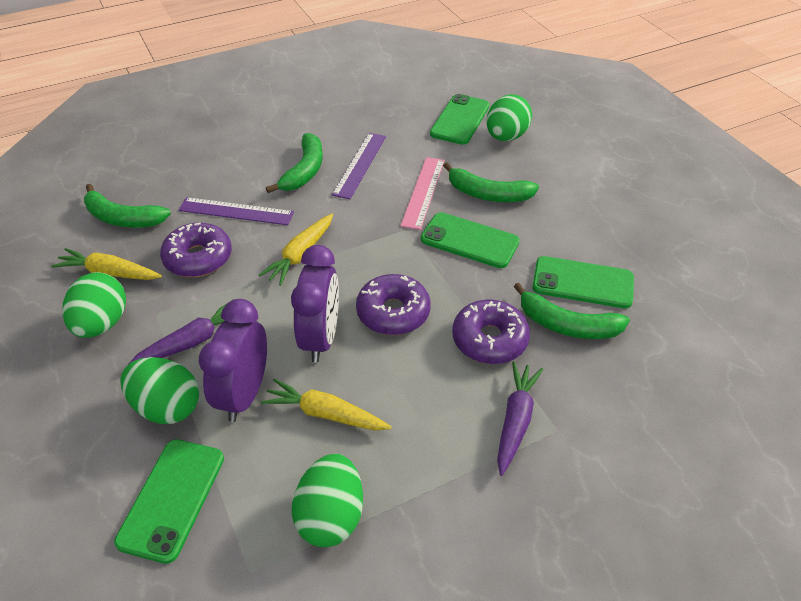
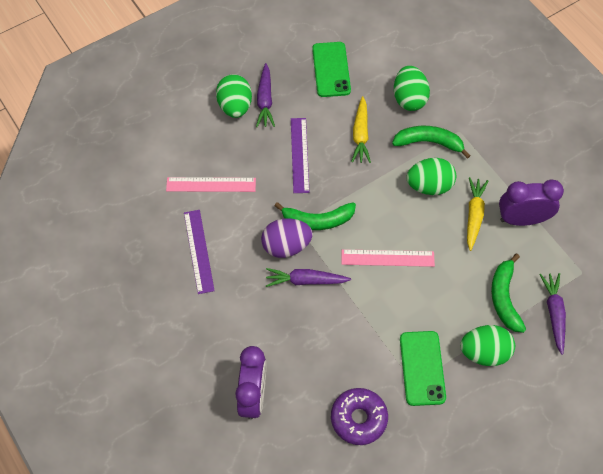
green banana: [84,184,171,228] [266,133,323,193] [443,162,539,202] [514,283,630,339] = 4 -> [274,202,356,230] [392,126,471,159] [491,254,526,333] = 3
green phone: [114,439,224,564] [421,212,520,268] [430,94,490,145] [532,256,634,308] = 4 -> [312,42,351,97] [400,331,446,406] = 2
pink ruler: [401,157,445,230] = 1 -> [166,177,256,192] [342,249,435,267] = 2
purple carrot: [128,299,234,364] [497,362,543,476] = 2 -> [256,63,275,127] [266,268,351,287] [539,273,566,355] = 3
purple donut: [160,223,232,277] [356,274,431,335] [452,300,530,364] = 3 -> [331,388,388,445] = 1
purple egg: none = 0 -> [261,218,313,258] = 1
yellow carrot: [51,248,162,280] [259,214,333,285] [261,378,392,430] = 3 -> [351,96,371,163] [467,177,488,251] = 2

